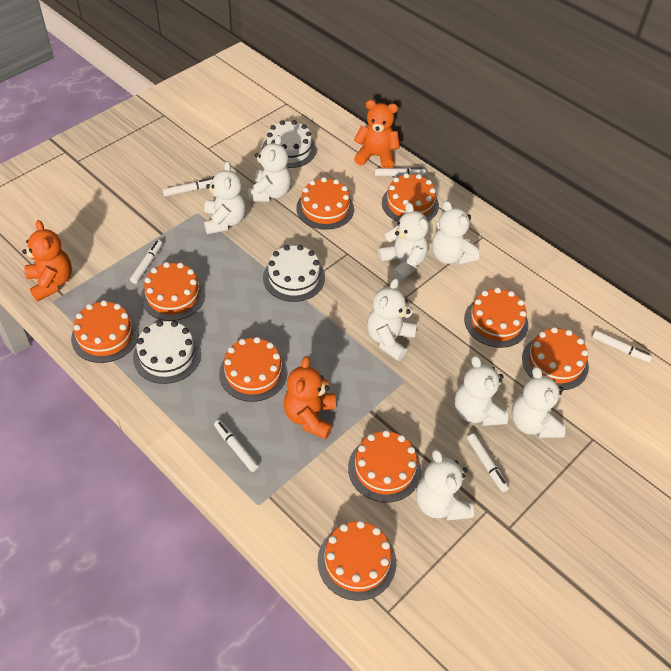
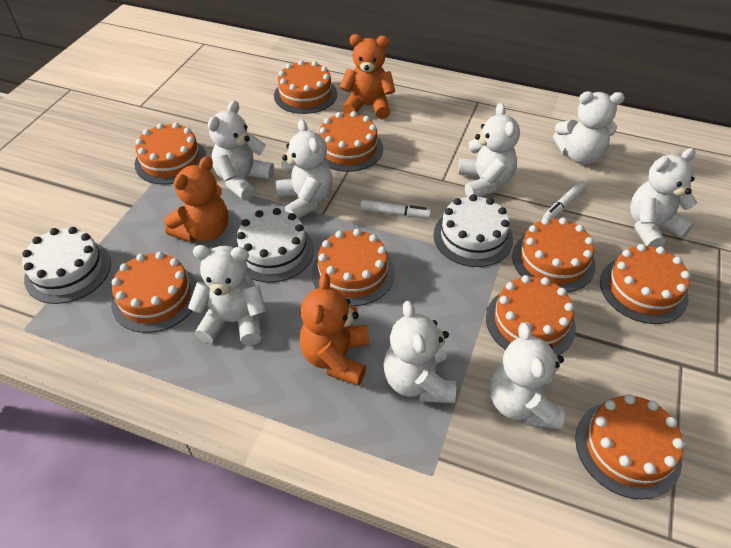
white marker: [130,240,163,284] [163,178,213,197] [214,420,259,472] [374,168,426,176] [467,434,509,492] [592,330,652,363] = 6 -> [360,200,431,218] [543,180,587,219] = 2

